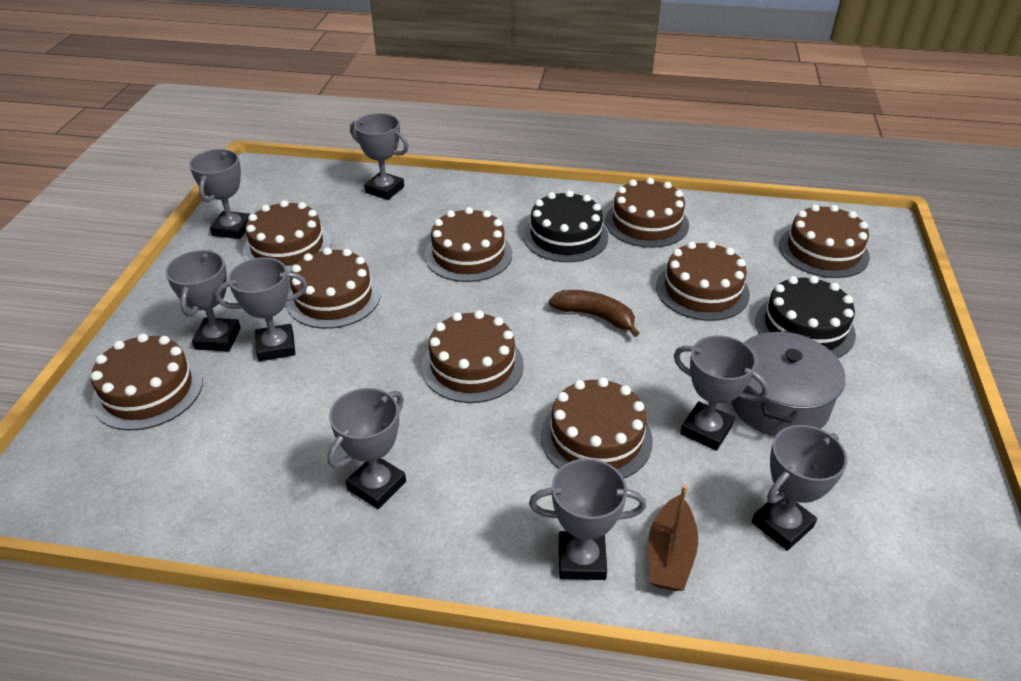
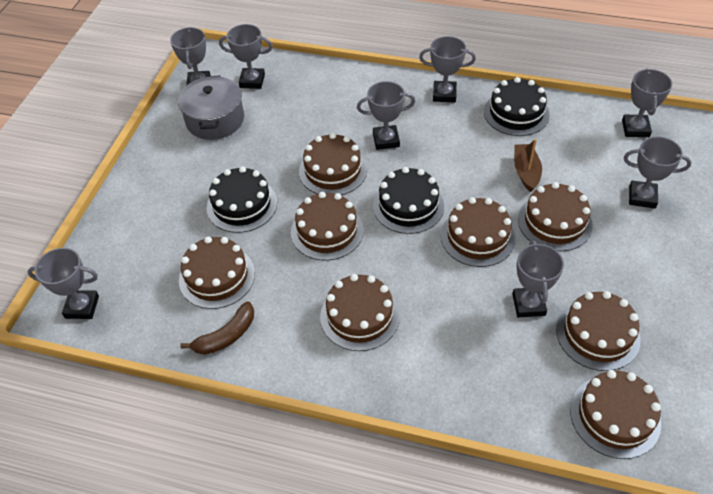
black cake: [523,190,608,262] [755,275,856,358] = 2 -> [207,166,277,233] [373,167,444,234] [484,77,550,136] = 3
brown cake: [91,334,203,430] [243,200,331,272] [286,247,381,329] [422,310,524,403] [425,207,512,282] [541,377,653,478] [605,178,689,248] [656,241,750,321] [779,204,870,278] = 9 -> [179,236,255,309] [291,192,364,261] [299,133,367,195] [320,274,400,351] [441,197,515,267] [518,182,593,251] [556,291,641,371] [570,370,661,459] = 8

